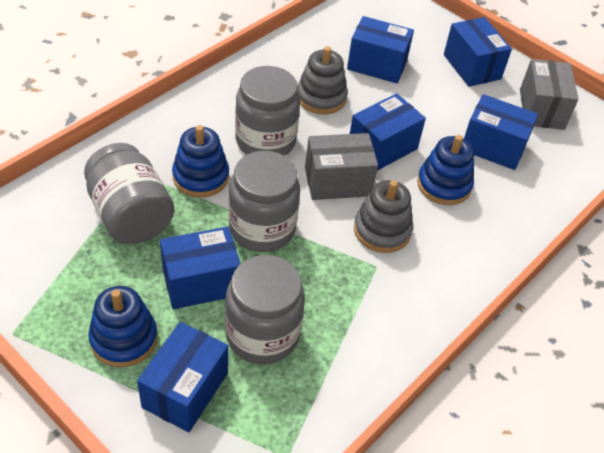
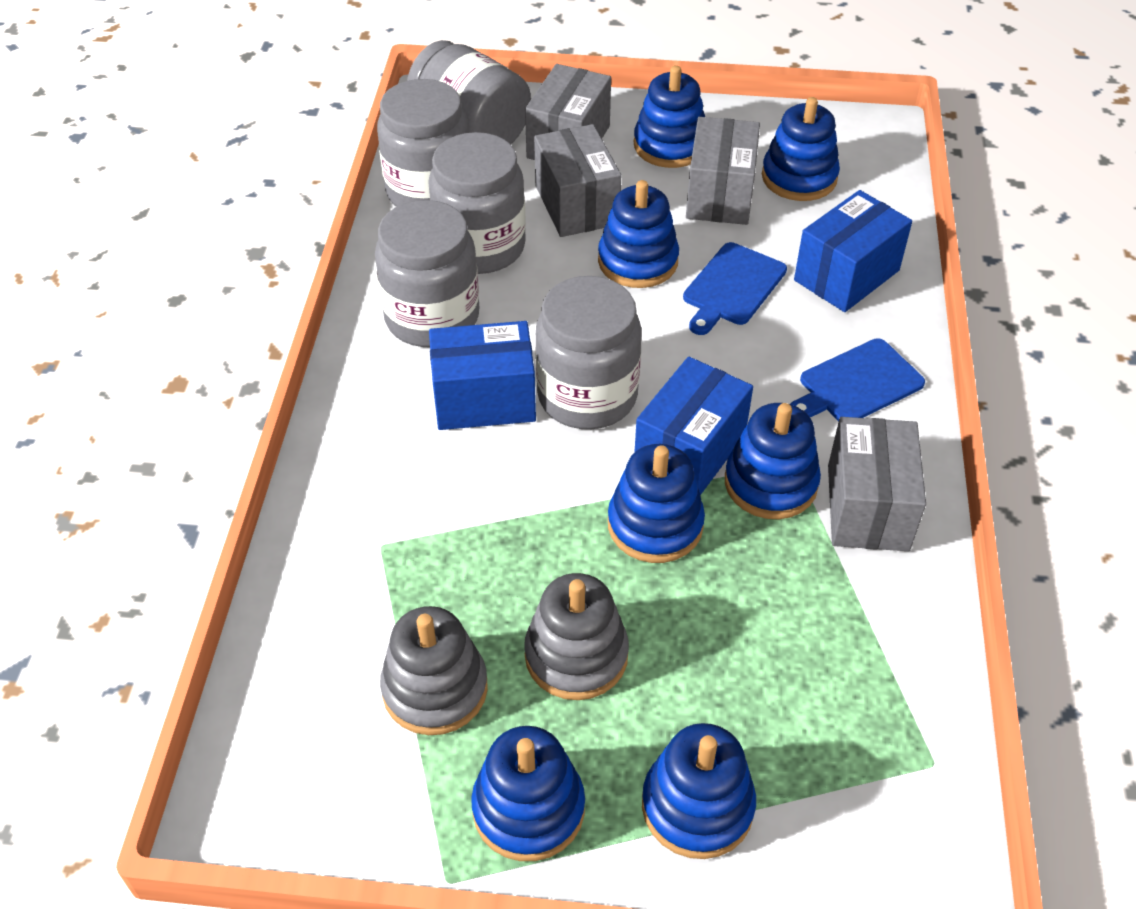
blue box: [137,322,228,432] [160,227,241,309] [347,16,414,83] [350,94,426,171] [444,17,512,87] [464,94,538,170] = 6 -> [429,321,536,430] [635,357,753,495] [794,190,912,312] = 3
blue cutting board: none = 0 -> [683,242,787,335] [790,338,925,421] = 2
blue stacking toy: [88,286,158,367] [172,125,229,197] [417,135,474,205] = 3 -> [471,726,585,861] [598,180,679,288] [608,444,705,563] [634,65,705,168] [642,723,756,859] [725,403,821,519] [762,97,840,201] = 7
grey box: [305,133,378,200] [520,59,578,130] = 2 -> [525,64,611,160] [534,124,621,237] [686,117,760,225] [828,417,926,551] = 4
grey jar: [84,143,174,244] [225,255,305,364] [229,151,300,252] [235,66,300,156] = 4 -> [375,200,479,347] [377,79,469,207] [407,40,531,144] [428,132,526,274] [535,276,641,429] = 5

